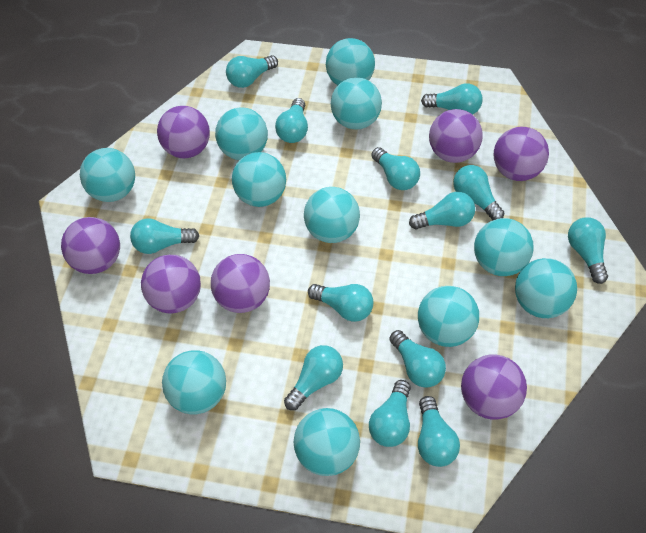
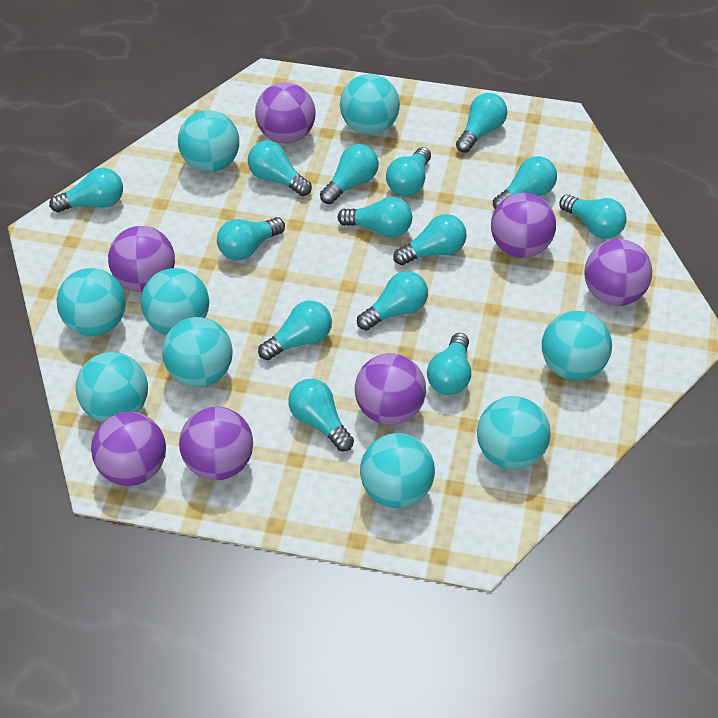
turquoise ball: [80,148,135,202] [162,350,226,414] [215,107,268,160] [232,152,286,207] [293,408,360,476] [304,187,360,243] [326,38,375,85] [331,77,382,130] [418,286,479,347] [474,218,534,276] [515,258,577,318] = 11 -> [57,268,126,336] [76,352,148,422] [141,268,209,335] [162,317,233,387] [178,110,239,172] [340,74,400,135] [360,433,435,508] [477,396,551,470] [542,311,612,381] = 9
turquoise light bulb: [130,218,199,254] [226,55,278,88] [275,98,308,143] [284,345,343,410] [308,284,373,322] [369,380,411,447] [371,147,420,190] [389,330,446,388] [409,192,475,229] [418,396,460,467] [421,83,482,114] [453,165,504,220] [568,217,608,284] = 13 -> [49,168,123,212] [217,217,285,260] [248,141,312,196] [258,301,332,360] [288,379,354,451] [320,144,379,204] [337,197,412,238] [357,271,428,330] [386,147,431,196] [393,214,467,265] [427,333,471,395] [456,93,507,153] [493,156,557,209] [559,194,627,239] = 14

